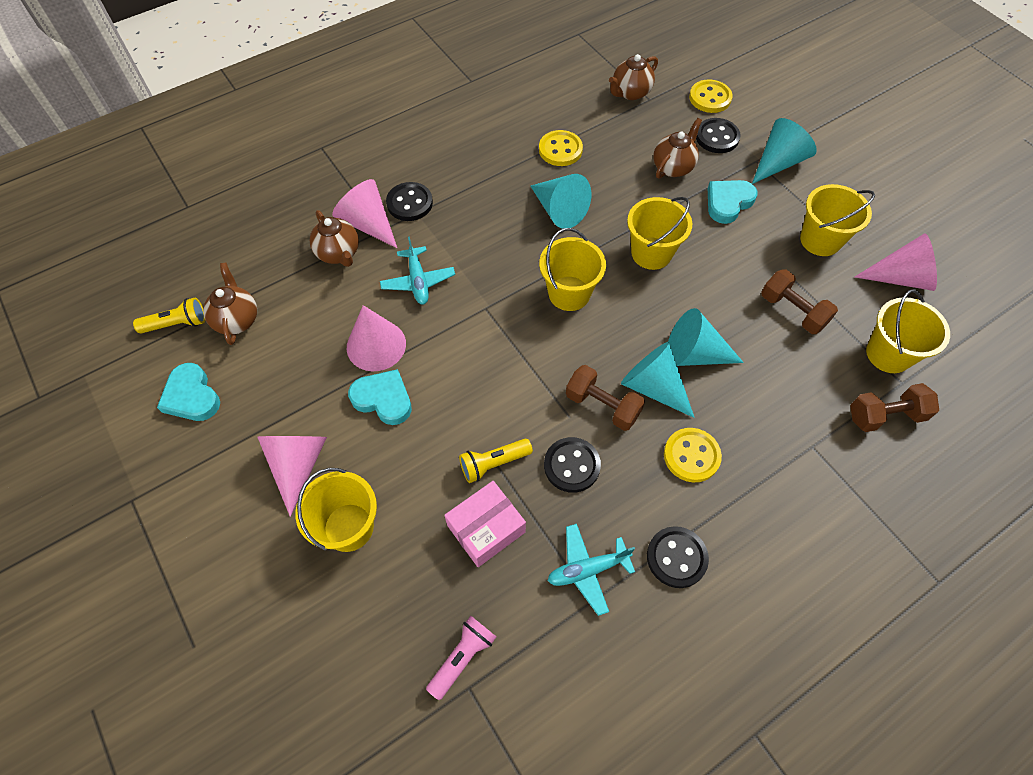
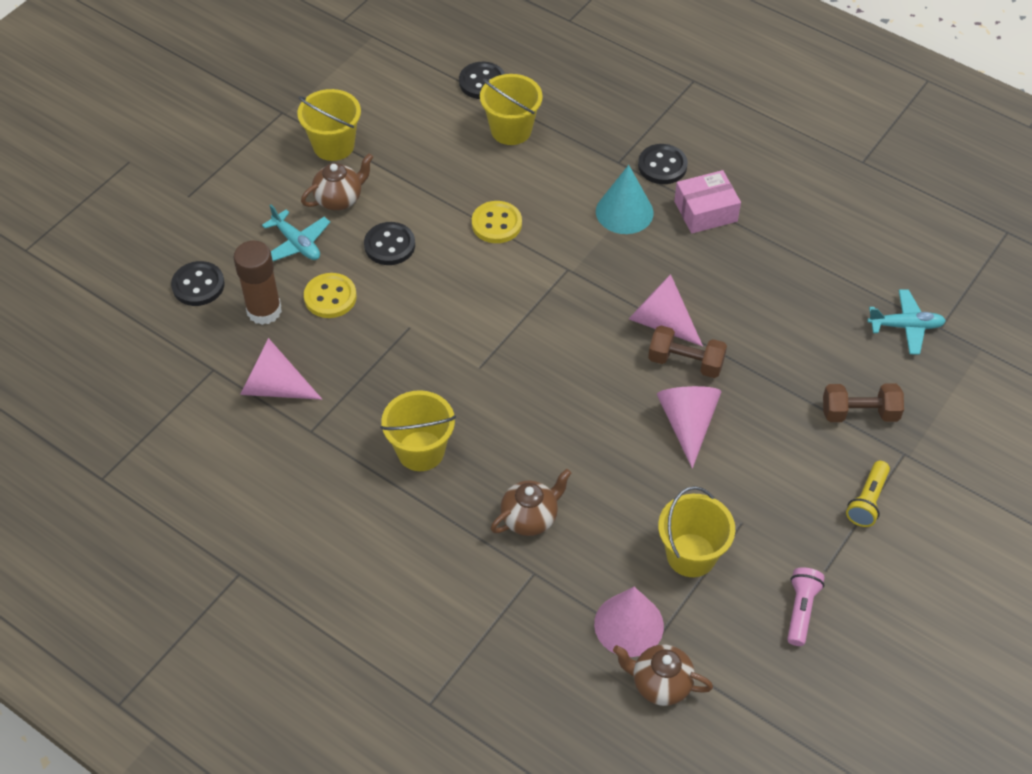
brown dumbbell: [566,365,645,431] [761,269,838,334] [850,383,939,432] = 3 -> [648,326,727,378] [823,383,904,422] = 2
brown glue stick: none = 0 -> [233,241,282,325] = 1
brown teapot: [203,263,257,345] [310,210,359,267] [609,54,658,100] [653,118,702,179] = 4 -> [301,154,373,210] [491,469,571,536] [613,645,713,706] = 3
turquoise cone: [531,174,591,229] [621,342,695,418] [668,308,744,366] [752,118,817,184] = 4 -> [596,165,654,234] = 1
turquoise heart: [157,363,220,421] [348,369,412,425] [708,180,758,224] = 3 -> none = 0
yellow bucket: [295,468,377,552] [539,228,606,311] [627,197,692,270] [800,184,875,256] [866,289,950,373] = 5 -> [297,89,361,161] [380,390,456,471] [480,74,543,145] [658,486,735,577] = 4
yellow button: [539,130,583,166] [664,428,722,482] [689,80,733,113] = 3 -> [304,273,357,318] [472,201,522,243] = 2
yellow flashlight: [133,298,205,333] [459,439,533,483] = 2 -> [846,461,890,527] = 1

